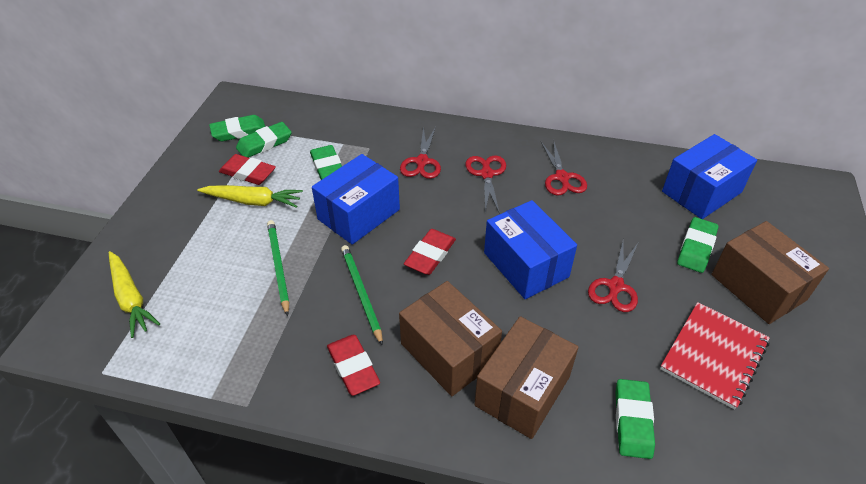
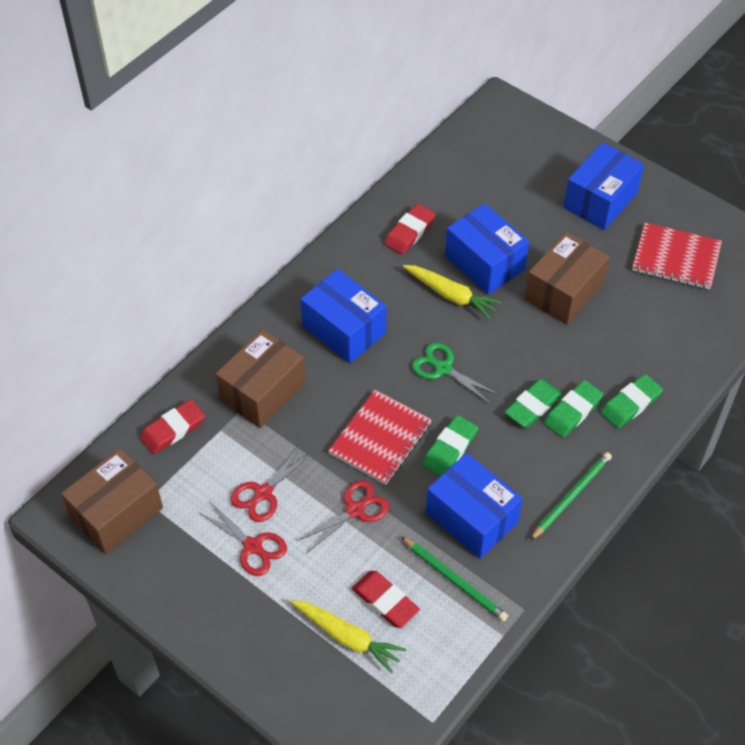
blue box: [312,154,400,245] [484,200,577,299] [662,134,757,219] = 3 -> [301,269,387,363] [426,453,523,559] [445,203,529,295] [563,142,644,230] = 4
green eraser: [209,115,265,141] [236,122,292,158] [310,145,342,180] [615,379,655,459] [677,217,719,273] = 5 -> [422,415,478,476] [505,379,563,427] [544,380,603,438] [600,374,663,428] = 4
green scissors: none = 0 -> [412,343,500,404] = 1
red notebook: [660,302,770,410] = 1 -> [328,390,432,485] [632,222,722,289] = 2
red scissors: [400,126,441,179] [466,155,506,214] [541,139,587,196] [588,241,638,312] = 4 -> [198,502,287,576] [231,444,313,522] [297,480,389,553] = 3

